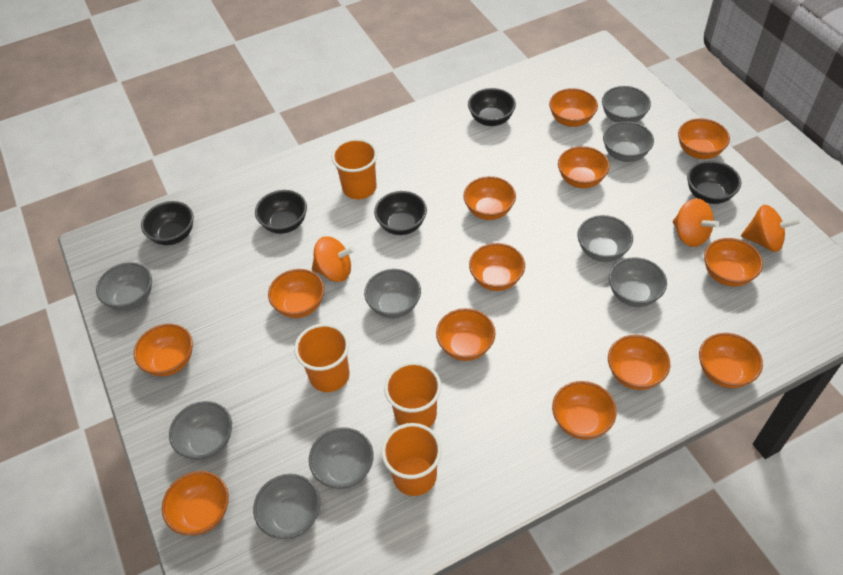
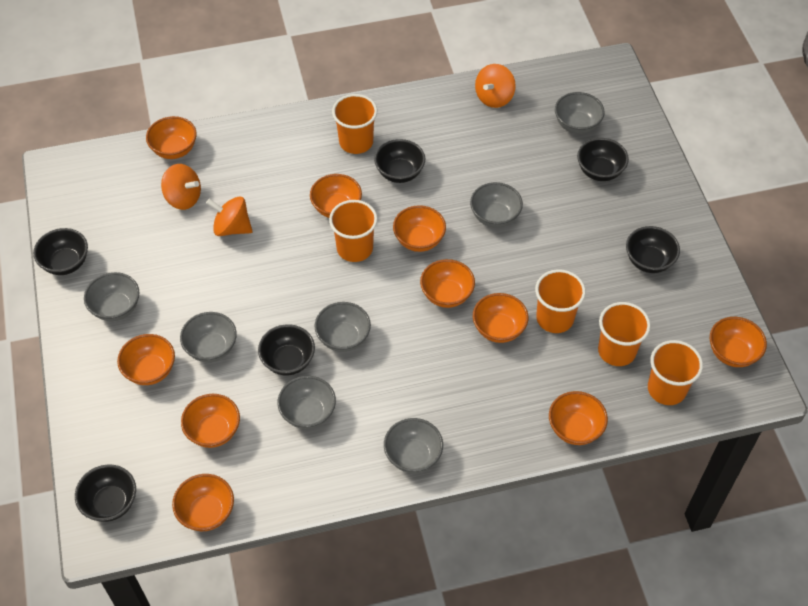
black bowl: [141,201,194,245] [255,190,307,234] [374,191,427,235] [468,88,516,126] [687,160,741,204] = 5 -> [33,228,88,275] [75,464,136,522] [258,324,315,375] [374,139,425,183] [577,138,629,181] [626,226,680,273] = 6
grey bowl: [96,263,152,311] [169,401,232,460] [253,474,320,539] [309,427,374,489] [364,269,421,318] [578,215,633,262] [602,86,651,123] [603,121,654,162] [609,257,667,307] = 9 -> [84,272,140,321] [180,312,237,362] [277,376,336,429] [315,302,371,352] [384,418,443,473] [470,182,523,228] [555,92,605,134] = 7
orange bowl: [134,324,193,376] [162,471,229,535] [268,269,324,318] [436,308,496,361] [463,176,516,220] [469,243,525,291] [549,88,598,127] [552,381,617,440] [558,146,610,188] [608,335,670,390] [678,118,730,159] [699,333,763,388] [704,238,763,287] = 13 -> [117,334,175,385] [146,116,197,159] [172,474,234,531] [181,394,240,448] [310,174,362,218] [393,205,446,252] [420,259,475,308] [473,293,528,343] [549,391,608,445] [710,317,767,367] = 10
orange cup: [294,323,350,392] [331,138,378,199] [381,423,442,496] [384,362,441,427] = 4 -> [329,200,378,262] [332,94,377,154] [535,269,586,333] [598,302,651,366] [648,340,703,405] = 5

